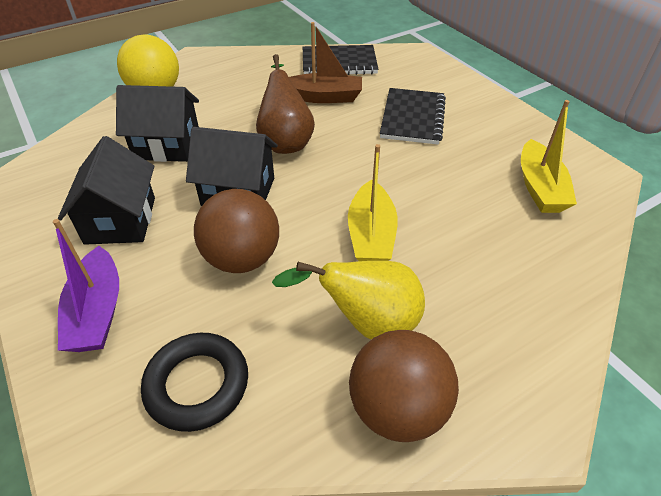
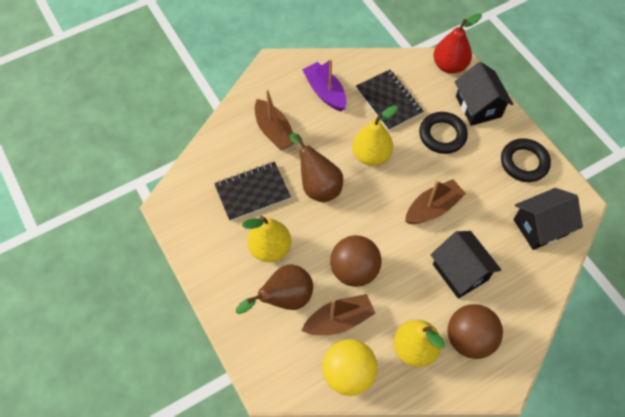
black ring: [141,333,248,432] = 1 -> [419,112,468,154] [501,138,551,182] = 2
brown boat: [289,22,362,103] = 1 -> [255,89,294,151] [301,294,376,335] [405,179,466,224] = 3
brown pear: [256,54,315,154] = 1 -> [236,264,313,314] [289,133,343,202] = 2
red pear: none = 0 -> [433,14,482,74] = 1
yellow boat: [348,144,398,261] [521,100,577,213] = 2 -> none = 0
yellow pear: [272,261,425,340] = 1 -> [242,216,291,262] [352,105,398,166] [394,320,445,367] = 3

